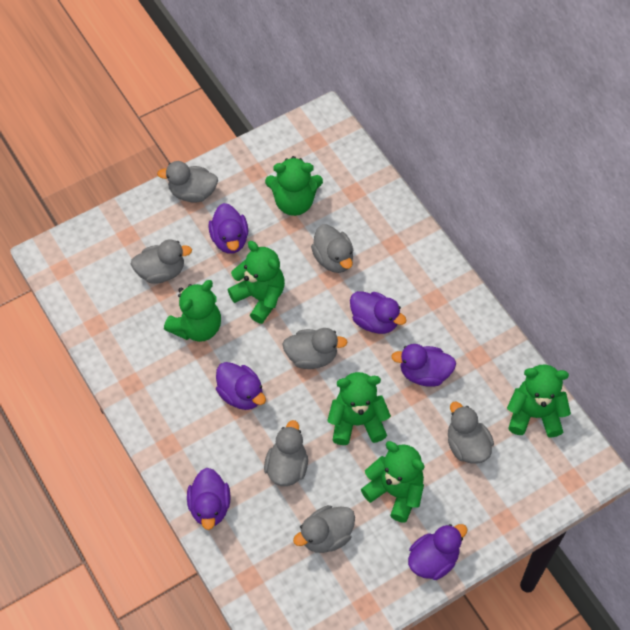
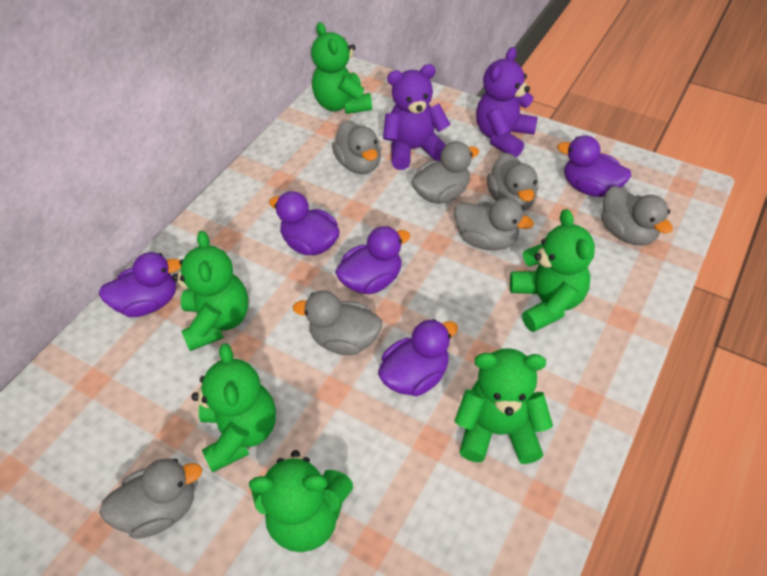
purple duck: [187,468,230,530] [208,203,248,253] [216,362,266,410] [350,291,406,334] [391,344,456,387] [408,524,468,580] = 6 -> [99,252,181,317] [269,191,340,256] [335,226,410,294] [378,319,458,396] [557,135,631,197] = 5
purple teddy bear: none = 0 -> [383,64,451,170] [476,47,538,157] = 2

